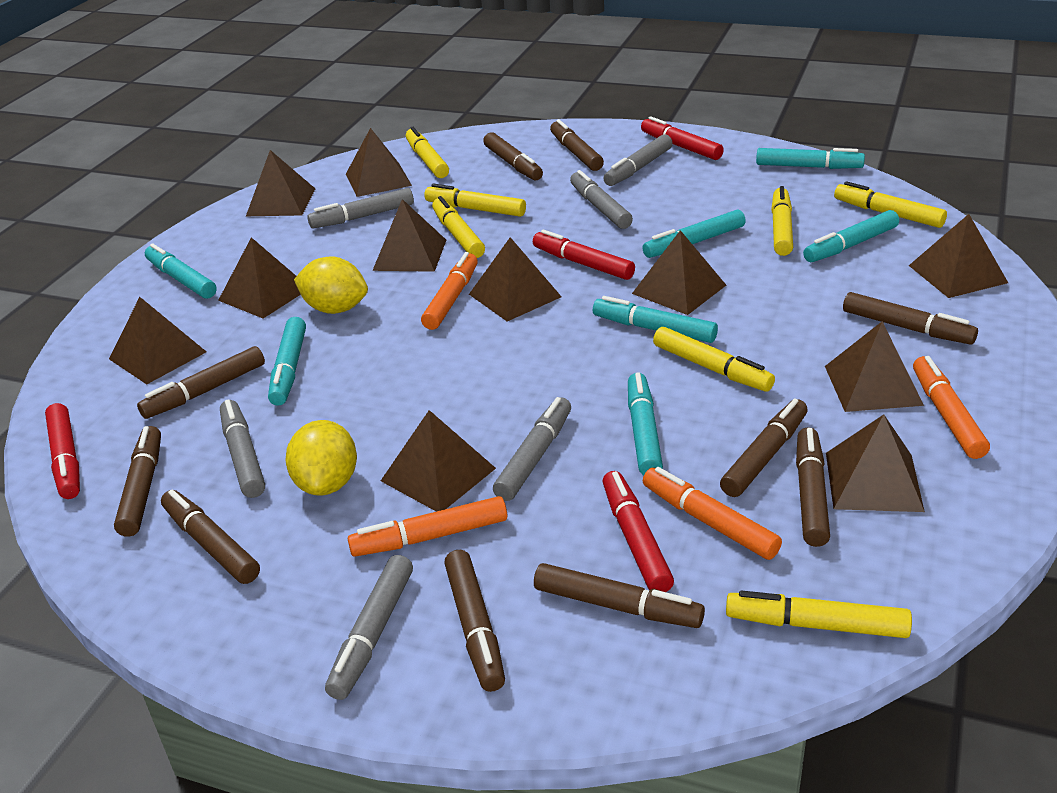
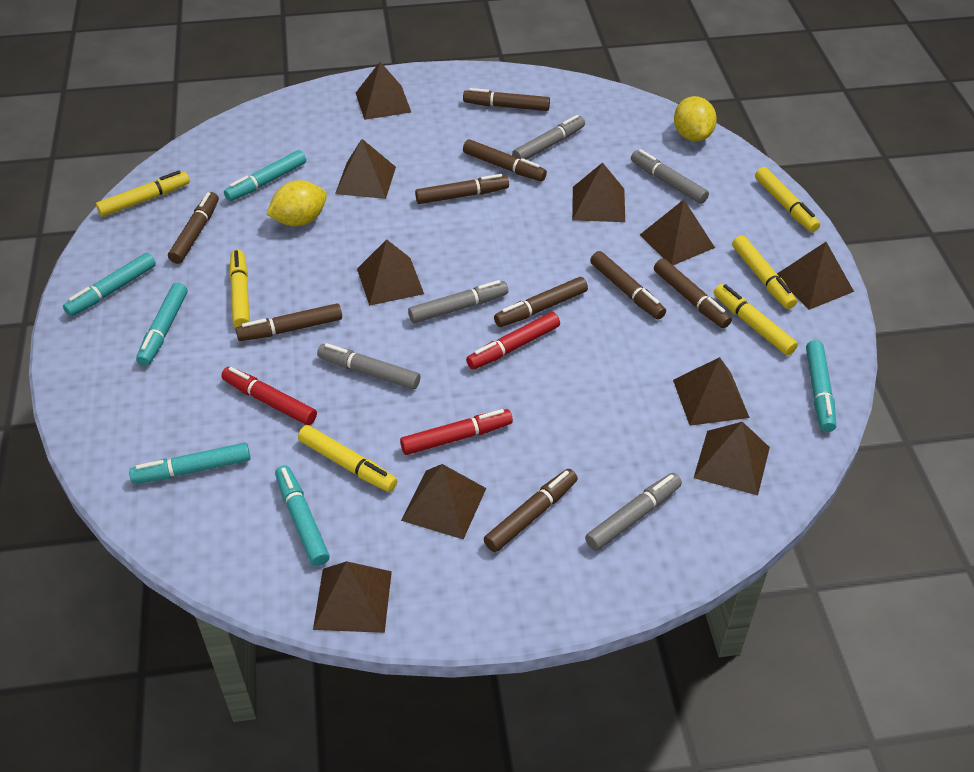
brown marker: [114,426,161,537] [137,346,265,419] [161,490,260,584] [444,550,505,692] [483,132,543,180] [534,563,705,628] [550,119,604,171] [720,399,808,497] [796,427,830,547] [843,292,978,345] = 10 -> [168,192,219,264] [236,303,342,341] [415,174,509,204] [463,88,550,111] [463,139,547,181] [484,469,578,552] [494,277,588,327] [590,251,666,320] [654,258,732,328] = 9
brown pyramid: [109,297,206,384] [218,237,301,319] [246,150,315,216] [346,128,412,197] [372,199,446,272] [381,410,496,512] [469,237,562,321] [632,230,726,315] [825,321,924,412] [826,415,925,512] [909,214,1008,298] = 11 -> [313,561,392,633] [335,139,396,199] [356,62,411,120] [357,239,424,306] [401,464,486,540] [572,162,625,222] [640,200,715,265] [673,357,750,426] [694,422,770,496] [777,242,854,310] = 10
grey marker: [220,399,265,498] [307,188,414,228] [325,555,413,700] [493,397,571,501] [570,170,633,229] [604,134,673,186] = 6 -> [317,343,420,390] [408,280,508,323] [512,115,585,160] [585,473,682,551] [631,149,709,204] = 5
orange marker: [348,496,507,557] [421,252,478,330] [643,467,782,560] [913,356,990,459] = 4 -> none = 0
red marker: [45,403,80,499] [533,230,635,280] [602,471,674,592] [641,116,724,160] = 4 -> [221,367,317,425] [400,409,513,455] [466,312,560,370] = 3
turquoise marker: [145,244,217,299] [268,317,306,406] [593,296,718,343] [628,372,663,475] [642,210,746,258] [756,148,865,169] [803,210,899,262] = 7 -> [63,253,156,316] [129,443,250,484] [136,283,187,366] [224,150,306,201] [275,465,330,566] [806,340,836,432] = 6
yellow marker: [406,127,449,178] [424,184,526,217] [432,196,485,258] [653,327,775,392] [726,590,912,638] [771,186,793,256] [834,181,947,228] = 7 -> [96,171,190,217] [229,250,250,327] [298,425,397,492] [714,284,798,355] [732,235,797,309] [755,167,820,232] = 6

